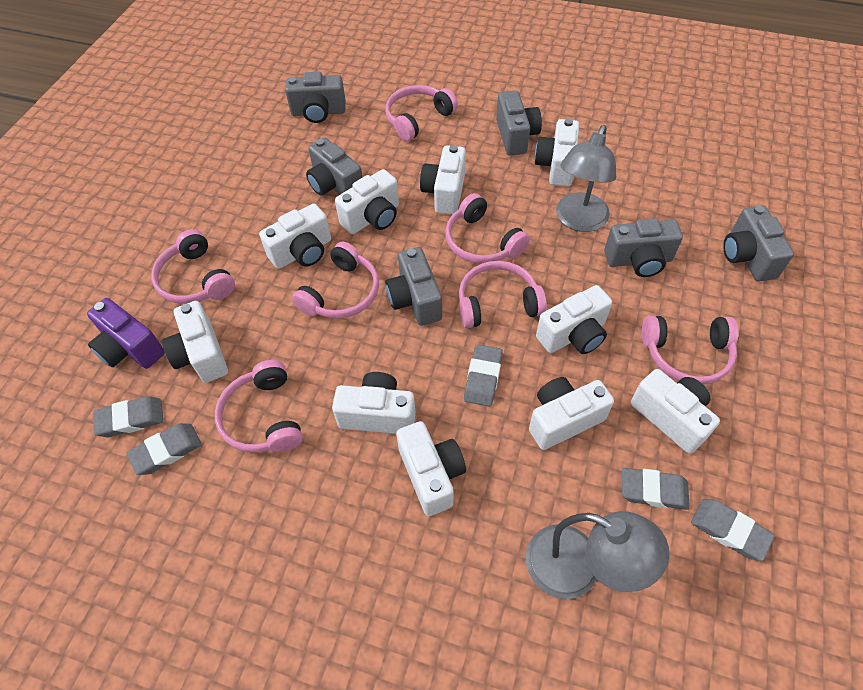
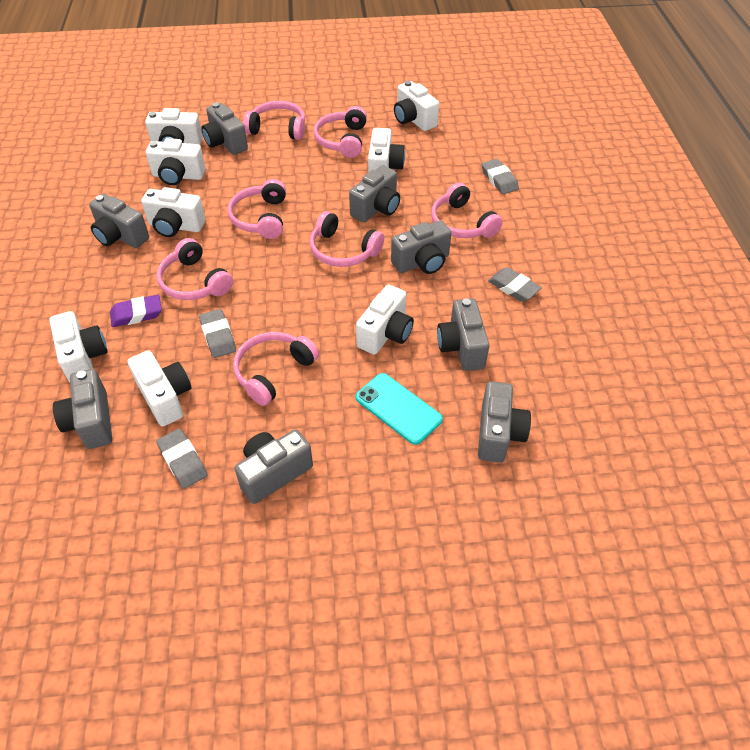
grey camera: [285,72,346,123] [306,137,362,196] [386,247,442,326] [496,91,542,156] [604,218,683,277] [723,205,794,281] = 6 -> [53,369,112,449] [89,194,149,248] [201,103,248,155] [234,429,313,504] [349,165,400,223] [391,220,451,274] [437,298,489,371] [478,381,531,463] = 8
grey eraser: [93,396,163,437] [127,423,202,475] [464,344,503,407] [622,468,690,510] [691,499,775,561] = 5 -> [156,428,208,489] [199,309,236,358] [482,159,519,194] [488,267,542,302] = 4
grey lamp: [526,511,669,599] [556,125,616,232] = 2 -> none = 0
purple camera: [87,298,165,369] = 1 -> none = 0
purple eraser: none = 0 -> [110,295,162,327] = 1
turquoise phone: none = 0 -> [355,373,443,445] = 1
white camera: [162,301,228,383] [259,204,331,269] [332,372,416,434] [335,169,399,234] [396,421,466,516] [420,145,466,215] [529,377,614,450] [534,118,579,187] [536,285,612,354] [631,369,720,454] = 10 -> [49,311,107,383] [128,350,191,427] [141,187,205,237] [145,108,203,145] [146,138,206,185] [356,284,414,355] [368,128,405,173] [394,81,439,131] = 8

